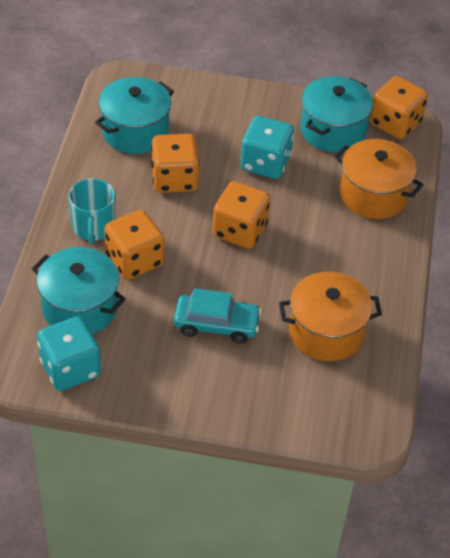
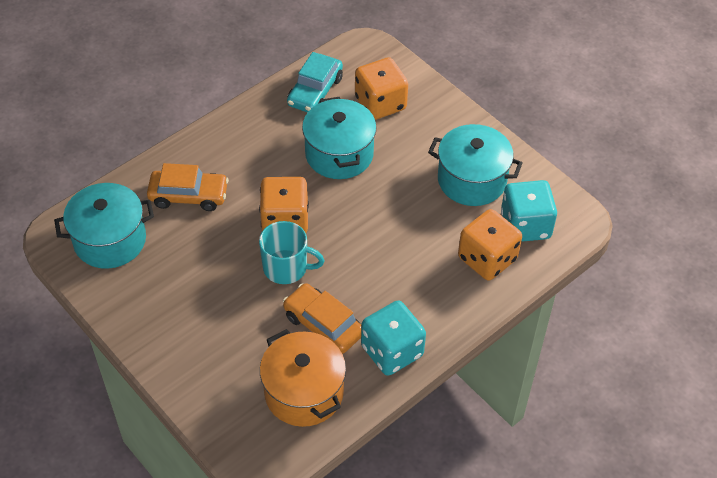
orange car: none = 0 -> [147,163,229,211] [283,283,361,354] = 2
orange dice: [104,210,164,280] [151,134,200,193] [212,181,270,249] [370,76,428,139] = 4 -> [259,177,309,233] [355,57,408,120] [458,209,522,281] = 3
orange pot: [279,272,382,361] [334,139,424,219] = 2 -> [260,329,346,427] = 1

